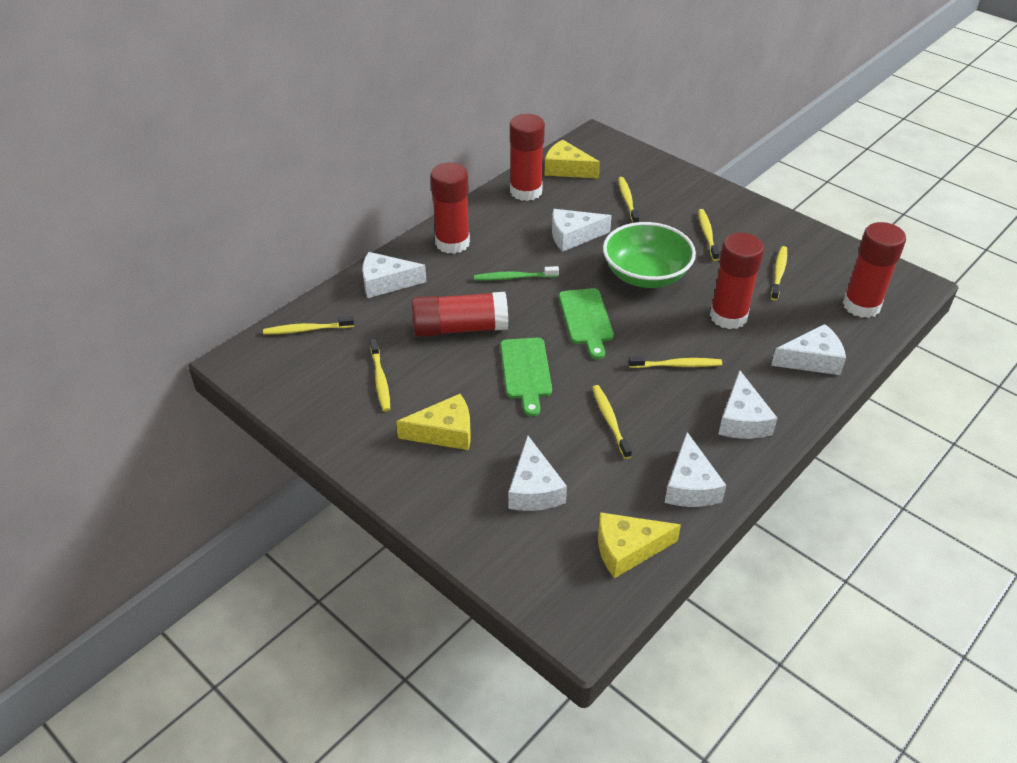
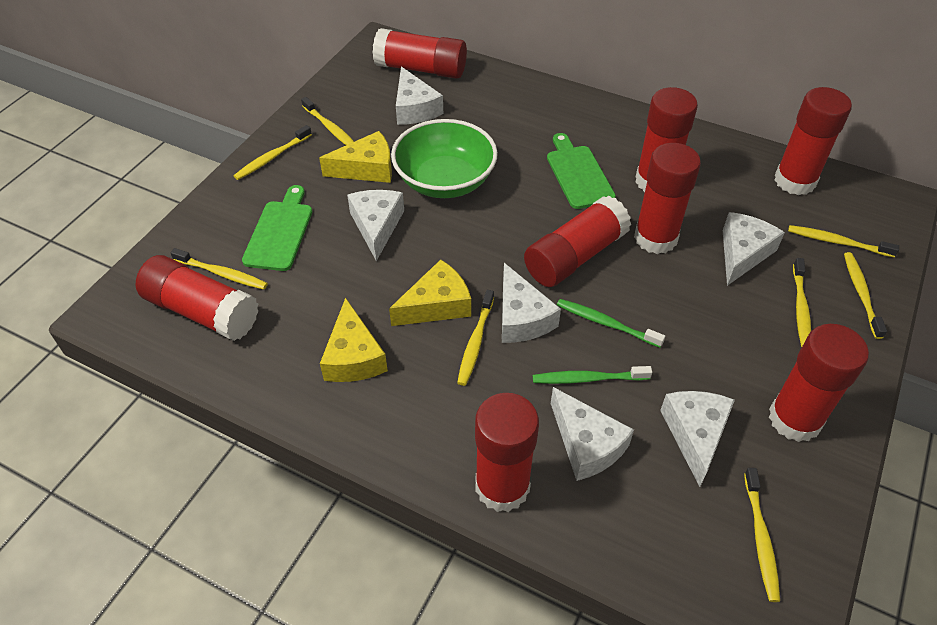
green toothbrush: [474,266,559,281] = 1 -> [533,366,652,384] [557,299,665,348] = 2
red glue stick: [412,292,508,337] [430,163,470,254] [510,114,545,201] [710,233,764,329] [843,222,906,318] = 5 -> [136,255,258,341] [372,28,467,79] [475,393,539,512] [524,196,631,287] [634,143,701,254] [636,87,698,192] [769,324,869,442] [775,87,852,195] = 8
yellow toothbrush: [263,316,354,335] [370,339,390,411] [592,385,632,459] [618,177,639,223] [629,356,722,368] [698,209,720,261] [771,246,787,300] = 7 -> [170,248,268,290] [234,125,312,180] [301,97,354,145] [457,290,494,386] [744,468,780,602] [788,225,899,257] [793,258,811,347] [844,252,887,339] = 8

